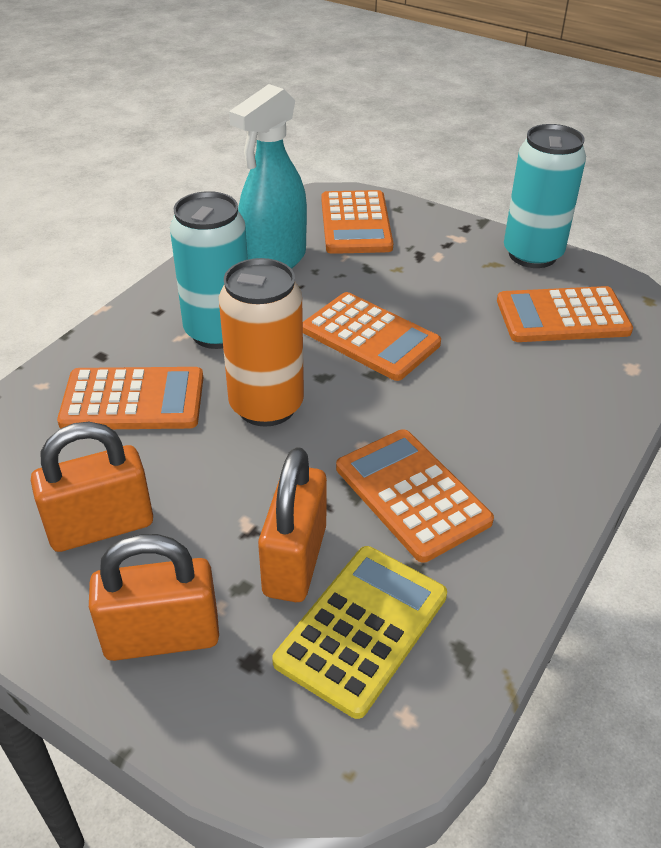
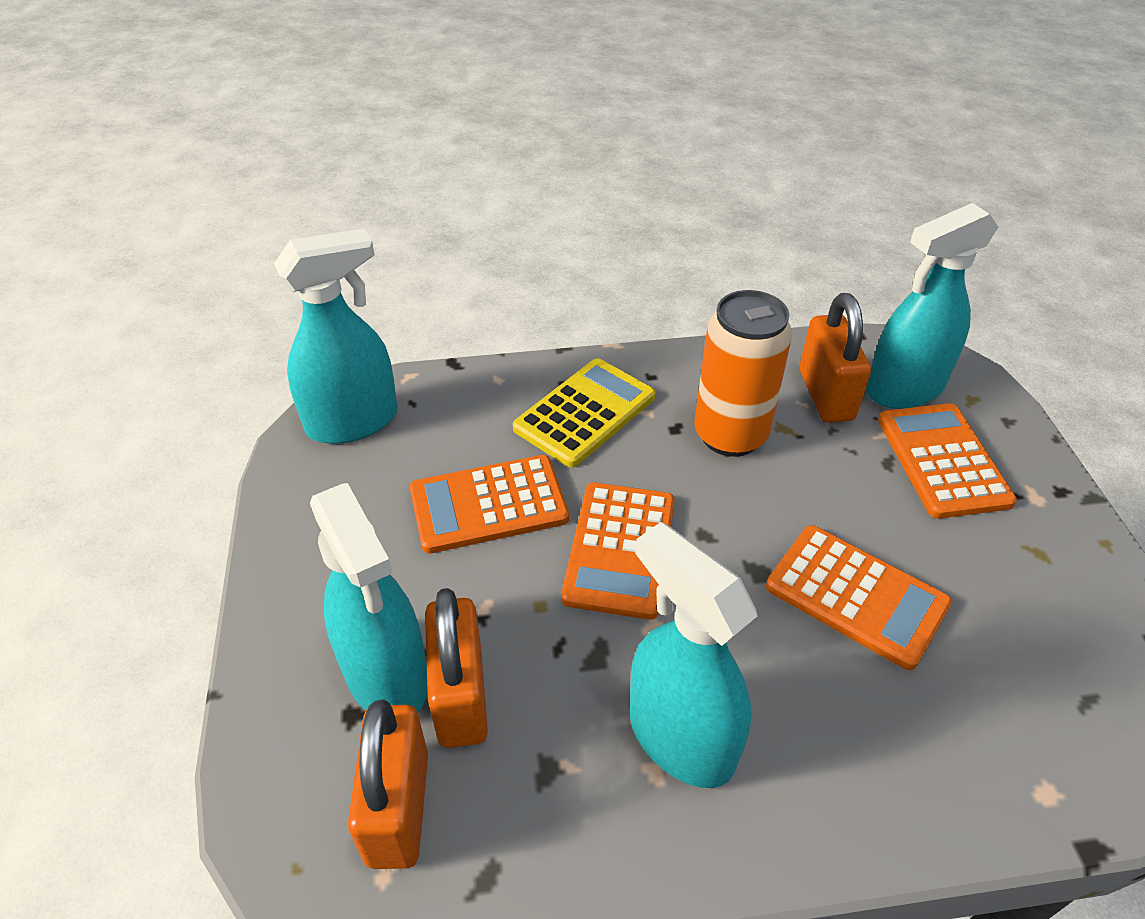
orange calculator: [57,367,203,429] [303,292,441,381] [321,190,393,254] [336,429,494,563] [497,286,633,342] = 5 -> [410,455,569,554] [561,482,675,620] [766,525,952,670] [878,403,1017,519] = 4
turquoise can: [170,191,248,349] [504,124,586,268] = 2 -> none = 0
turquoise spray bottle: [229,84,307,269] = 1 -> [274,228,398,444] [310,483,428,712] [630,522,757,788] [866,203,998,409] = 4

